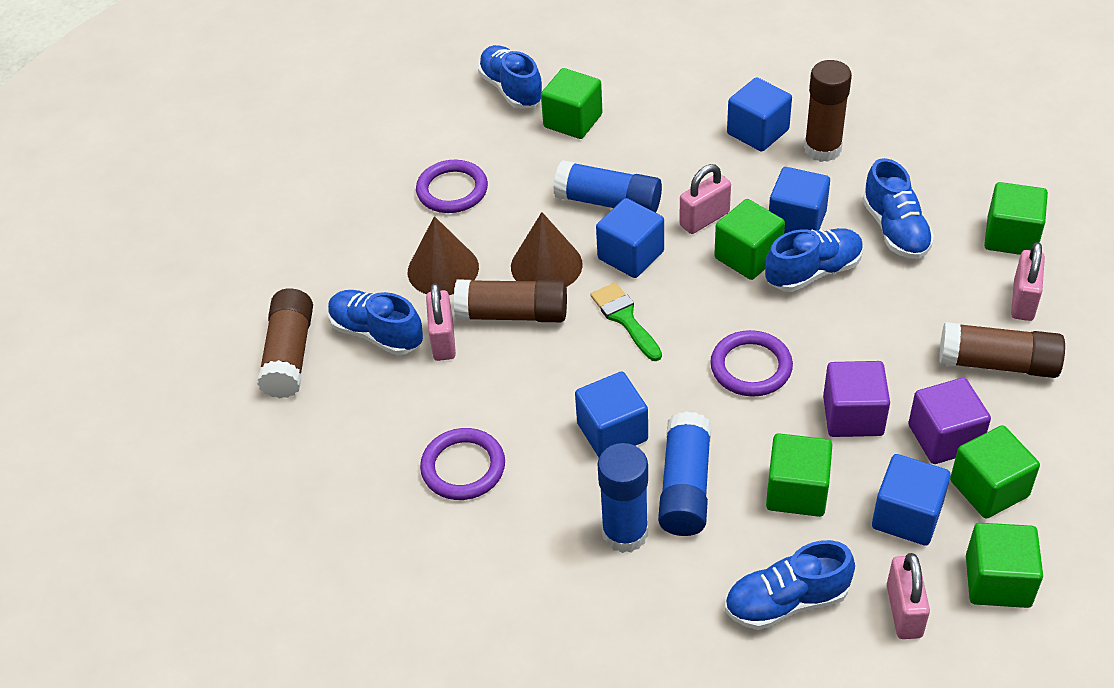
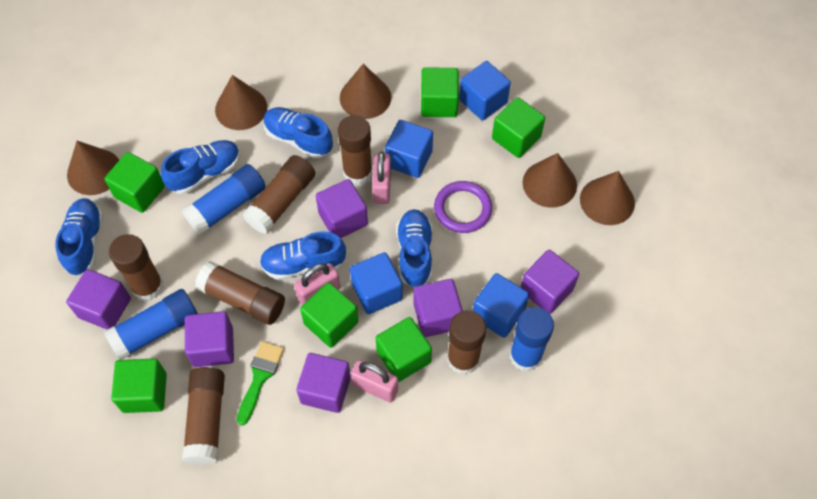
blue cube: [575,372,648,457] [596,198,664,278] [727,77,792,152] [769,167,830,234] [872,454,951,546] = 5 -> [350,252,403,314] [385,120,433,178] [459,61,511,120] [473,273,529,338] = 4
brown cone: [408,216,479,295] [511,212,583,287] = 2 -> [67,141,119,195] [215,75,267,130] [340,64,391,119] [523,153,577,208] [580,171,635,225] = 5
brown glue stick: [257,288,313,398] [454,280,567,322] [804,60,852,162] [939,322,1065,378] = 4 -> [109,234,164,301] [182,367,225,465] [195,261,285,325] [243,155,315,234] [338,115,373,185] [447,310,486,375] = 6
pink padlock: [426,283,456,361] [679,164,731,234] [887,553,930,639] [1011,242,1045,321] = 4 -> [294,263,340,305] [351,360,398,403] [372,151,391,204] = 3
purple cube: [823,361,890,437] [908,378,991,464] = 2 -> [66,269,131,330] [185,311,234,367] [296,353,351,413] [316,179,368,238] [414,279,463,337] [521,250,579,314] = 6
purple ring: [416,160,488,213] [420,428,505,500] [710,330,793,397] = 3 -> [434,181,492,233] = 1

